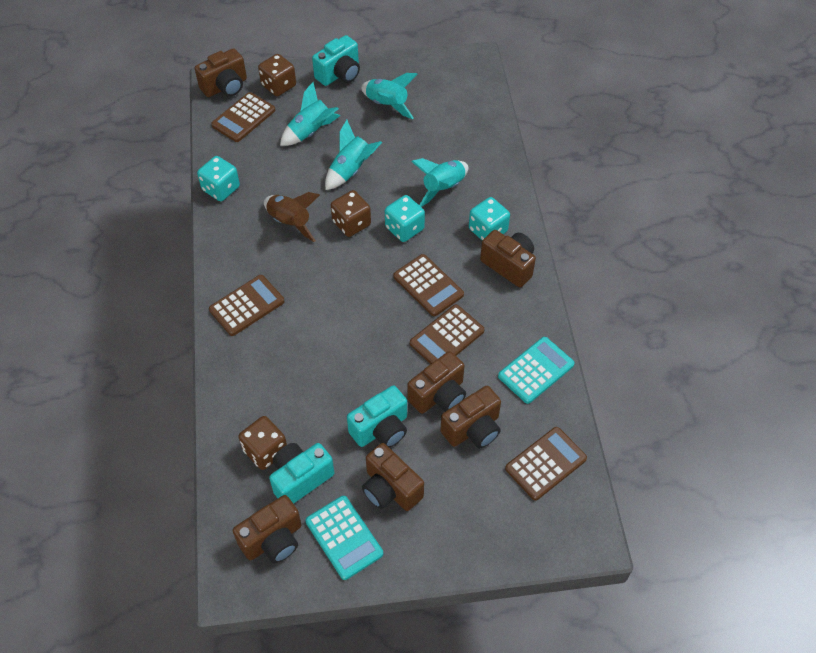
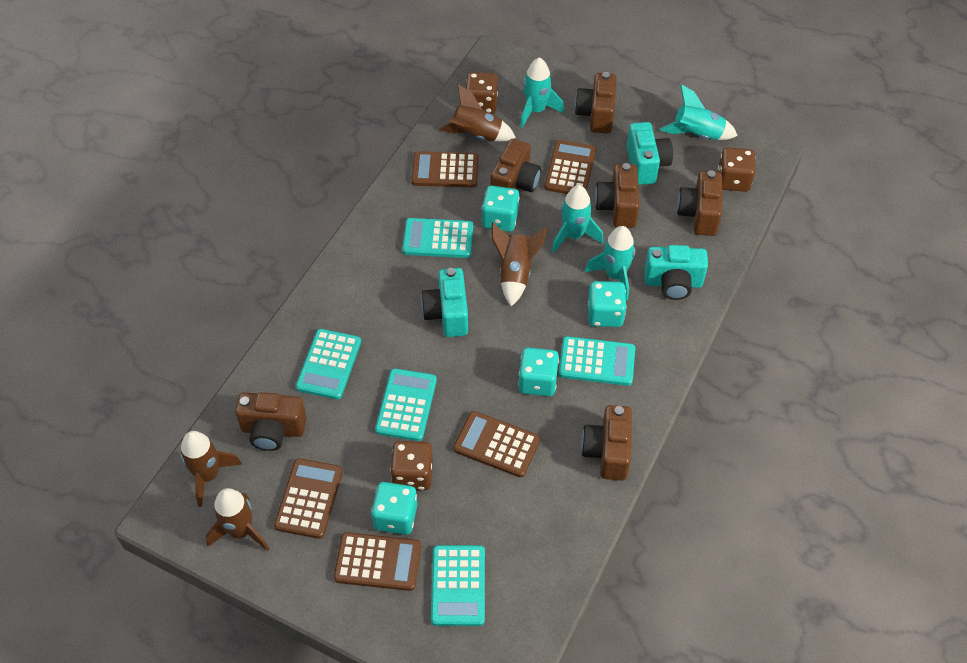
brown rocket: [264,192,320,242] = 1 -> [180,431,242,507] [206,488,269,551] [439,84,516,141] [492,222,547,306] = 4
turquoise calculator: [305,496,383,580] [498,337,575,404] = 2 -> [296,329,361,400] [375,368,437,441] [402,218,473,258] [431,545,485,626] [559,336,635,386] = 5
turquoise dice: [197,156,240,201] [385,195,425,242] [469,197,510,241] = 3 -> [371,482,418,535] [482,186,519,232] [518,347,559,396] [588,281,627,327] = 4

